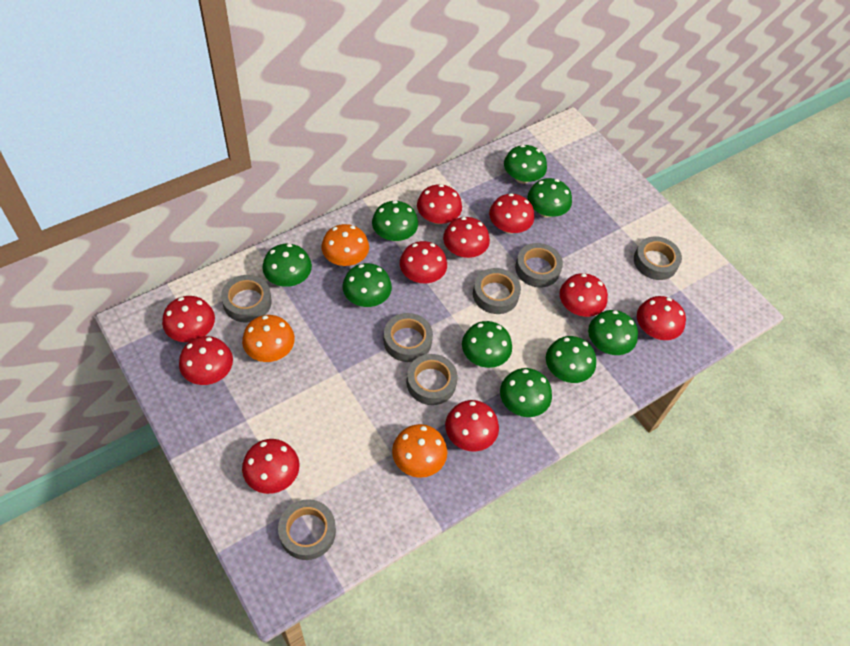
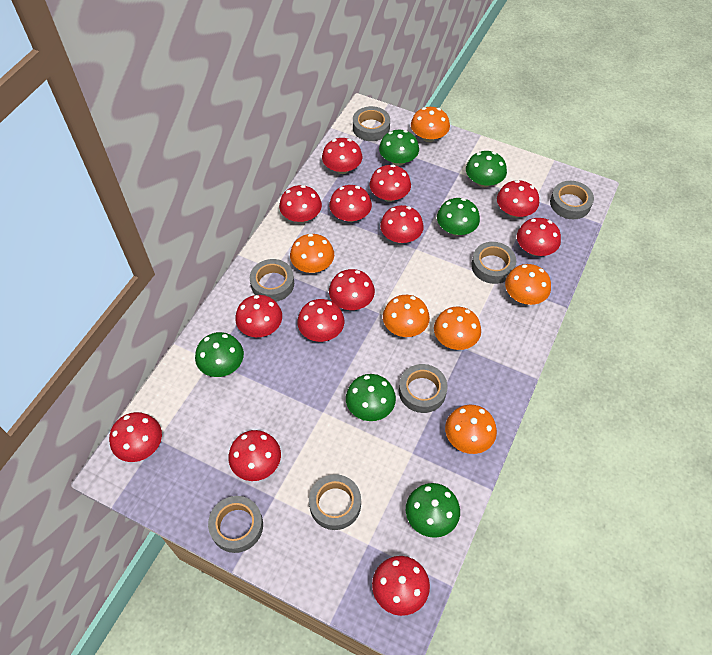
green mushroom: [262,244,312,287] [343,263,392,307] [372,200,418,241] [462,321,512,368] [500,368,552,417] [504,145,547,184] [528,178,572,218] [546,336,596,383] [588,310,638,355] = 9 -> [195,332,244,377] [346,374,396,421] [379,130,419,166] [406,483,460,538] [437,198,480,235] [466,151,507,187] = 6
orange mushroom: [242,315,295,362] [321,224,369,266] [392,424,447,478] = 3 -> [290,234,334,273] [383,295,430,337] [411,107,450,142] [434,307,481,350] [445,405,497,454] [505,264,551,305] = 6
red mushroom: [162,296,215,342] [179,336,233,385] [242,439,299,494] [400,241,447,283] [417,184,462,224] [443,217,490,258] [445,400,499,452] [489,193,534,234] [560,273,608,317] [637,296,686,340] = 10 -> [109,412,162,462] [228,430,281,481] [235,295,282,337] [279,185,322,223] [297,299,344,342] [322,138,362,174] [329,185,372,222] [329,269,375,310] [370,165,411,202] [372,556,430,616] [380,205,424,243] [497,180,539,218] [517,218,561,256] = 13

